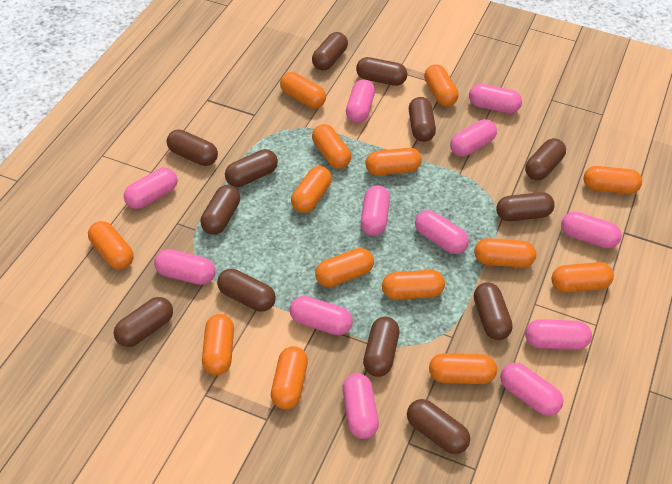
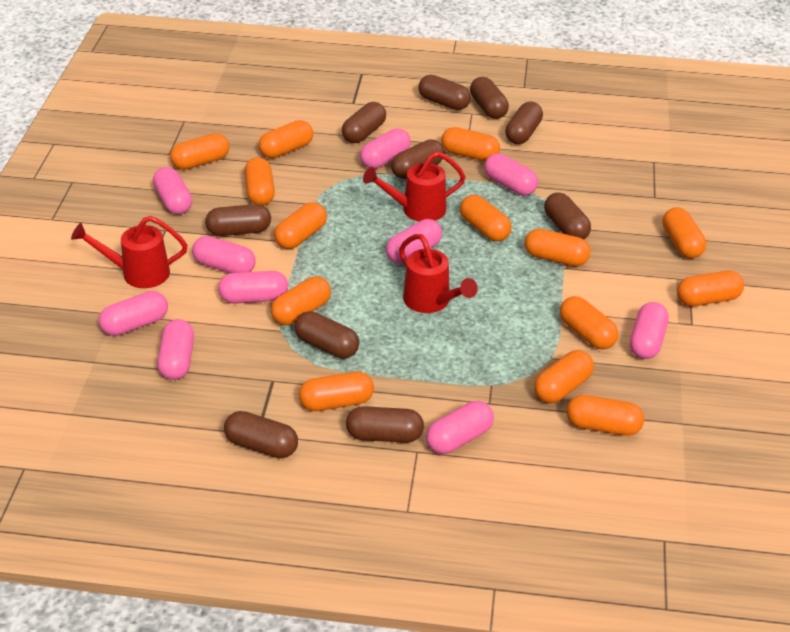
brown capsule: [114,297,173,347] [167,130,218,166] [200,185,240,235] [217,269,276,312] [225,149,278,187] [312,32,348,70] [356,57,407,86] [363,316,399,377] [407,399,470,454] [409,97,436,142] [474,282,513,340] [496,192,555,221] [525,138,566,181] = 13 -> [205,204,271,236] [224,411,298,458] [294,311,359,359] [342,102,386,143] [346,406,424,443] [391,139,444,179] [418,75,471,110] [470,77,509,119] [505,102,543,144] [544,192,591,239] = 10
pink capsule: [124,168,177,209] [154,249,215,285] [290,296,353,335] [342,373,379,439] [346,79,375,123] [361,185,390,236] [415,210,469,254] [450,119,497,157] [469,84,522,113] [500,363,563,416] [525,319,592,350] [561,211,622,248] = 12 -> [99,291,168,336] [153,167,192,215] [157,319,194,380] [192,236,256,273] [218,271,288,304] [360,128,411,169] [386,219,442,264] [426,401,494,454] [484,153,538,195] [630,302,668,359] = 10
red watering can: none = 0 -> [71,216,188,288] [363,151,465,221] [399,234,478,313] = 3

